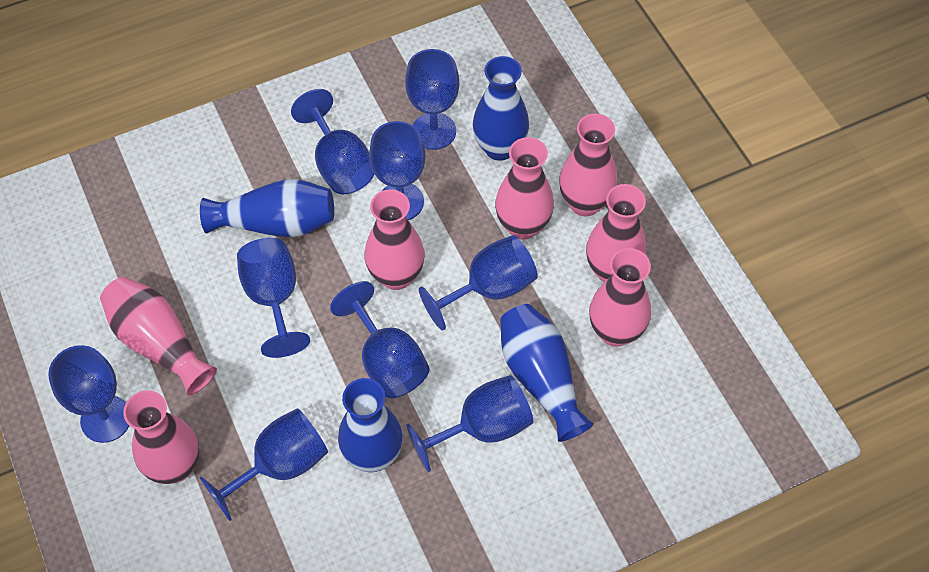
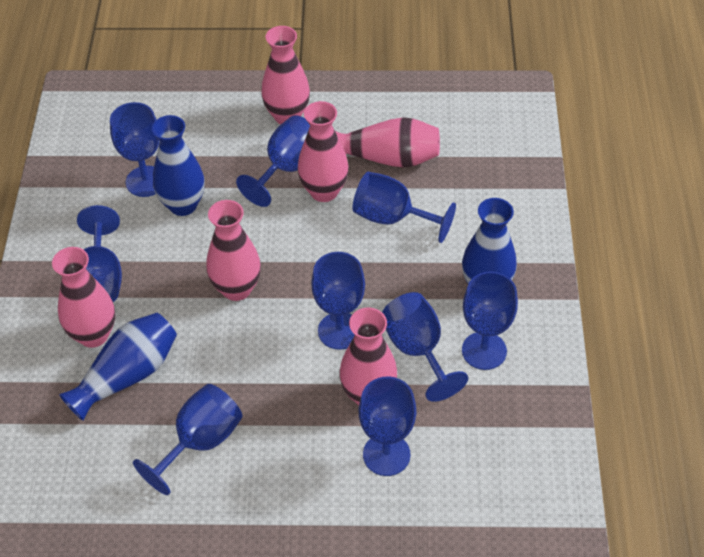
blue vase: [200,179,334,237] [338,378,403,472] [472,56,529,161] [500,304,593,442] = 4 -> [59,313,177,421] [152,115,205,216] [462,198,517,284] = 3
pink vase: [100,277,217,395] [123,390,200,484] [365,189,425,290] [495,137,554,240] [559,114,618,216] [586,184,646,282] [589,248,651,347] = 7 -> [52,247,115,348] [206,200,261,301] [261,26,310,124] [297,101,349,202] [335,117,440,168] [339,308,397,405] = 6

